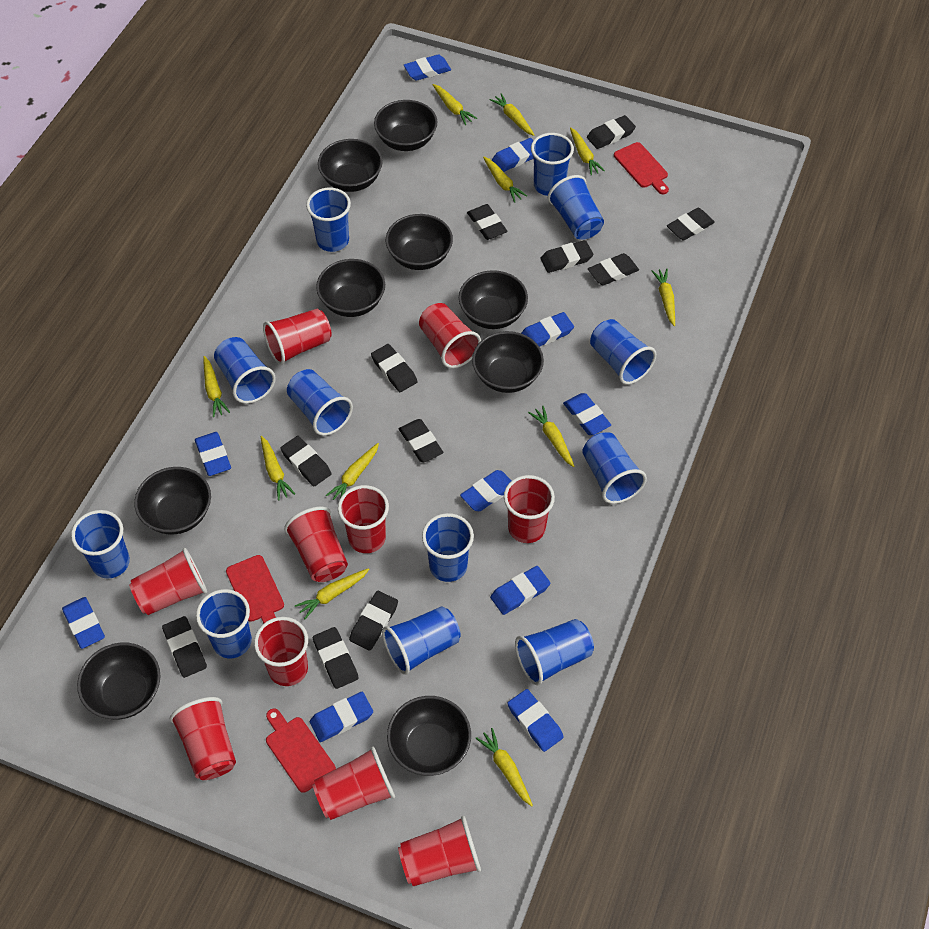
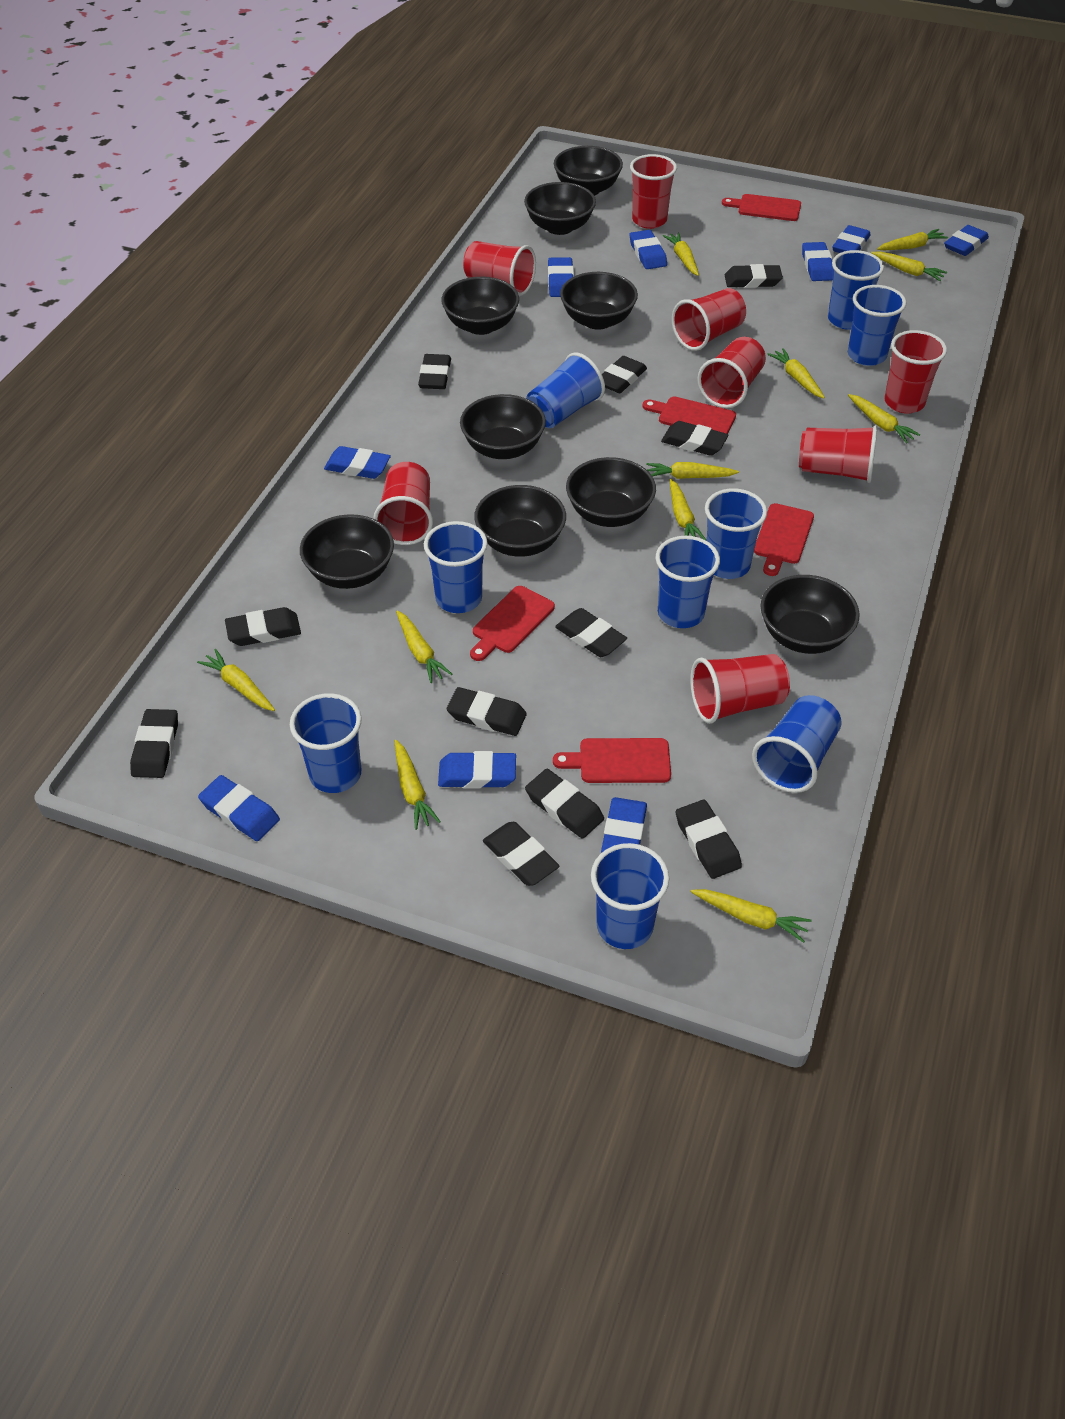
blue cup: [71,510,130,579] [196,589,252,658] [214,337,276,404] [287,369,353,436] [306,188,351,252] [382,606,461,675] [422,513,474,582] [515,619,594,686] [531,133,574,196] [548,175,604,239] [582,432,647,504] [590,319,656,384] = 12 -> [290,693,362,793] [424,521,488,613] [526,352,605,428] [591,843,669,949] [655,536,720,628] [705,488,767,579] [752,695,841,793] [828,250,884,330] [848,285,906,366] = 9
blue eraser: [62,597,105,649] [195,432,231,476] [310,692,373,742] [404,54,451,81] [460,470,512,511] [490,566,551,615] [492,138,534,172] [507,689,564,752] [521,312,574,347] [563,393,611,435] = 10 -> [198,775,280,841] [324,446,391,479] [438,751,516,789] [548,257,574,297] [601,797,647,853] [630,230,667,269] [802,242,833,281] [832,225,870,253] [944,225,989,256] = 9
red cup: [129,548,207,615] [170,697,236,780] [254,617,308,686] [263,309,332,365] [284,507,348,582] [312,747,395,820] [338,485,389,553] [398,816,481,886] [419,303,481,368] [504,475,555,543] = 10 -> [373,462,433,545] [463,241,536,296] [630,154,677,229] [672,288,746,351] [690,654,790,724] [697,337,766,408] [799,425,878,483] [885,330,947,414] = 8
red cutting board: [226,555,284,624] [266,709,336,793] [614,142,669,194] = 3 -> [470,586,555,661] [553,738,671,783] [642,397,736,434] [722,194,801,221] [754,503,814,576] = 5

